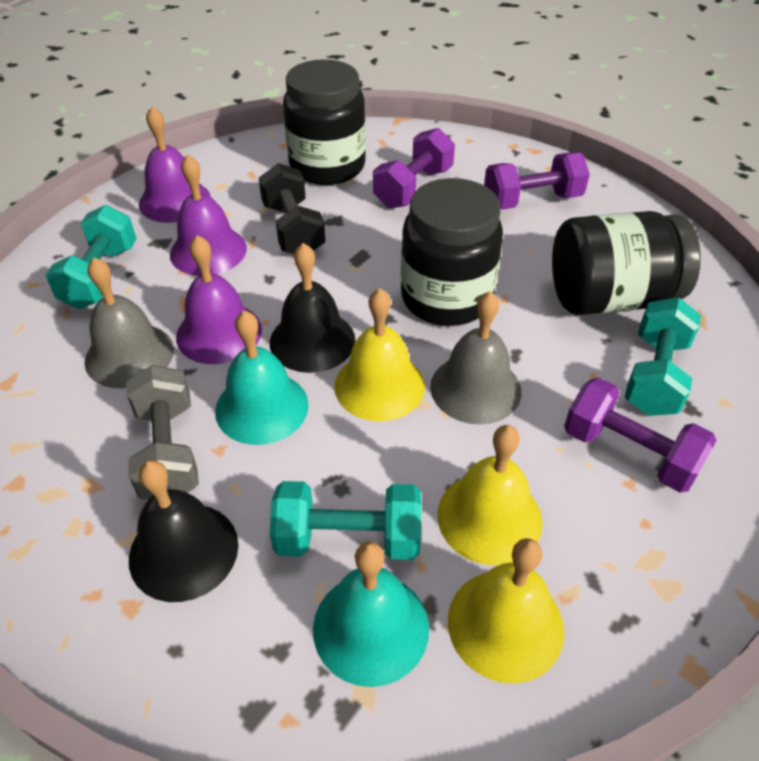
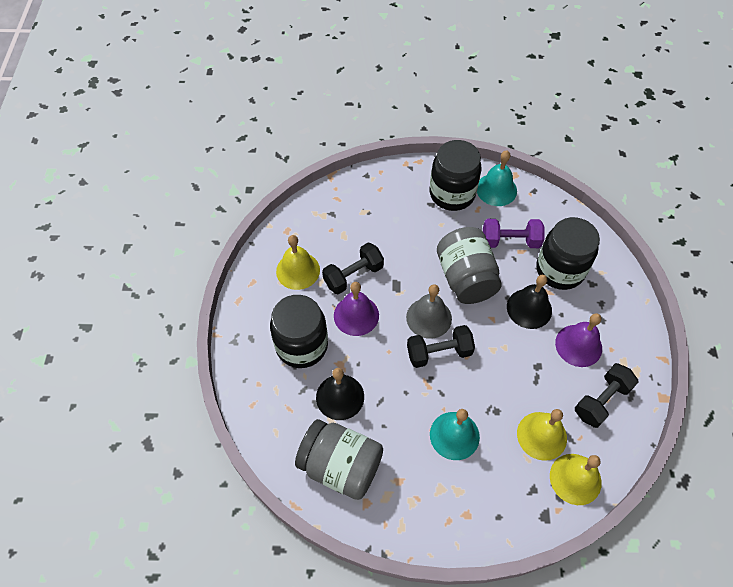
black dumbbell: [259,163,325,254] = 1 -> [322,243,384,294] [407,325,475,368] [575,363,639,428] = 3
grey bell: [85,257,174,388] [430,291,521,425] = 2 -> [406,284,452,339] = 1
grey dumbbell: [126,365,199,500] = 1 -> none = 0
grey jar: none = 0 -> [295,419,383,500] [437,227,502,304] = 2
purple bell: [139,106,211,223] [170,154,247,276] [176,235,262,364] = 3 -> [334,282,379,336] [555,313,602,367] = 2
purple dumbbell: [373,128,455,208] [484,152,590,210] [564,378,717,493] = 3 -> [483,219,545,248] = 1
turquoise dumbbell: [45,205,136,309] [270,481,421,560] [625,298,701,416] = 3 -> none = 0

